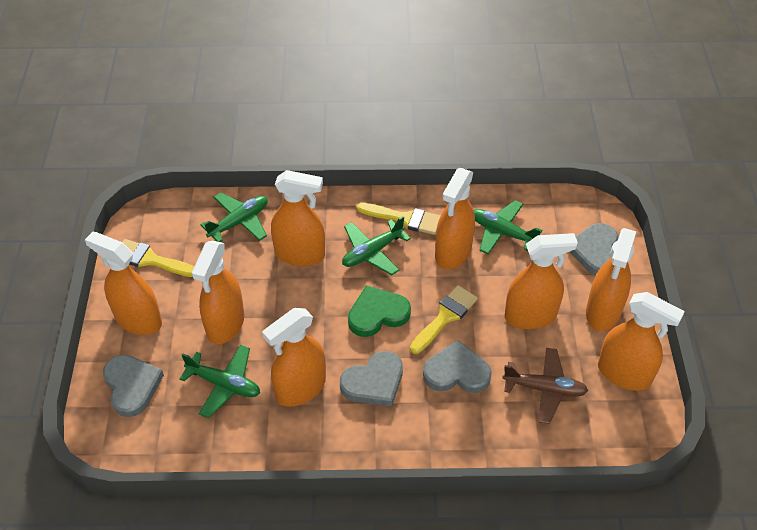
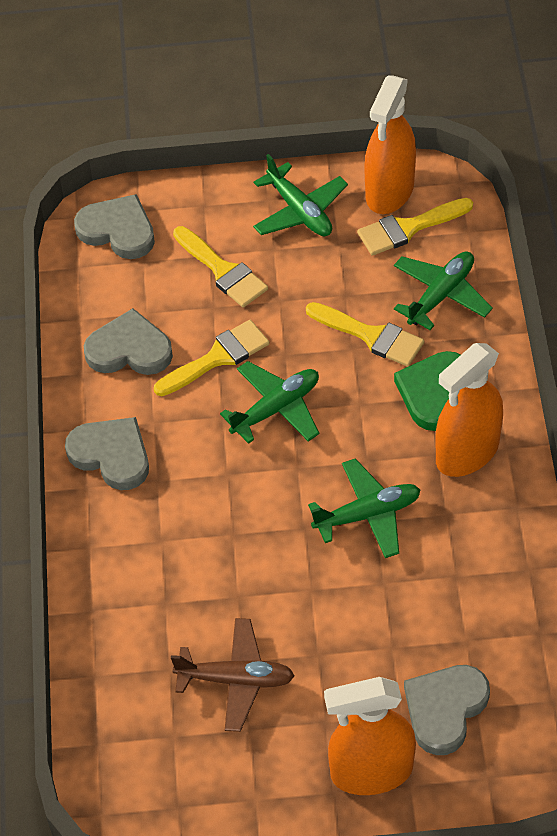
orange spray bottle: [85,232,162,335] [192,241,244,345] [262,308,326,407] [271,170,325,266] [435,168,475,269] [505,233,578,329] [586,228,636,331] [598,292,685,391] = 8 -> [324,677,416,795] [364,75,416,214] [435,343,503,477] = 3
yellow brush: [123,239,194,277] [357,203,441,235] [410,285,478,354] = 3 -> [154,320,269,396] [173,226,268,307] [306,302,424,367] [357,198,473,256] = 4

